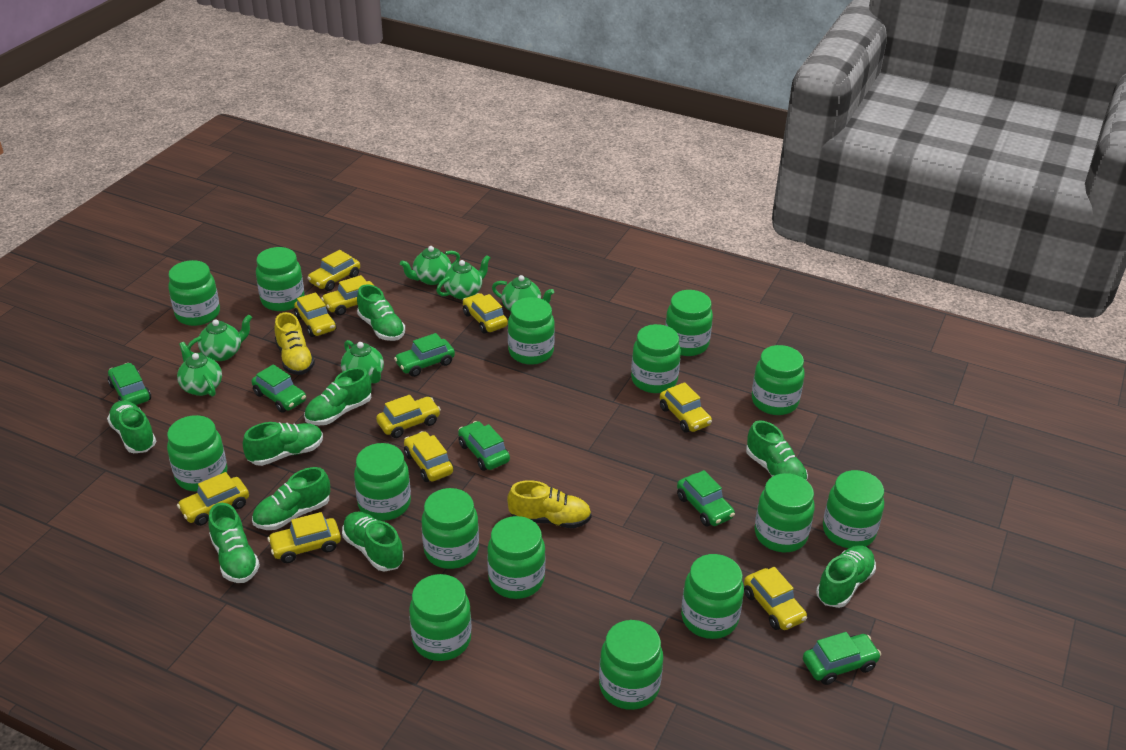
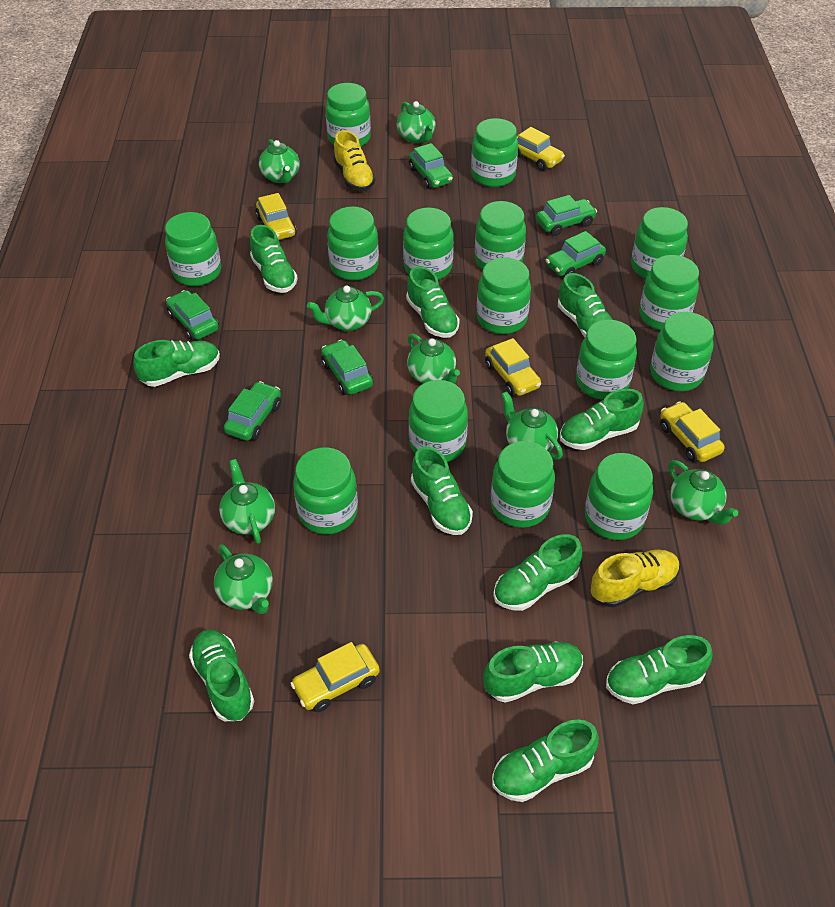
green shoe: [107,400,156,453] [208,503,260,583] [243,422,323,466] [252,467,330,530] [304,367,371,425] [342,512,404,572] [357,285,405,341] [746,420,808,480] [816,545,876,608] = 9 -> [133,340,220,387] [189,629,254,721] [250,225,298,293] [406,266,460,338] [411,446,473,535] [483,642,583,703] [492,720,599,802] [493,534,582,611] [558,273,613,337] [560,389,644,450] [606,635,713,704] = 11
green teapot: [177,342,222,397] [187,315,252,361] [341,340,384,383] [400,246,460,285] [436,255,490,300] [492,275,554,311] = 6 -> [214,544,273,614] [219,459,275,544] [259,139,300,183] [307,285,384,331] [397,101,436,143] [407,333,460,384] [501,391,563,460] [669,460,738,525] = 8
yellow car: [177,472,249,526] [267,512,341,563] [294,292,336,337] [307,250,360,291] [321,275,373,316] [376,395,441,438] [404,431,454,482] [463,293,508,333] [660,382,712,433] [744,567,807,630] = 10 -> [255,193,297,240] [290,642,380,712] [485,338,541,396] [516,127,565,171] [660,401,725,462] = 5

